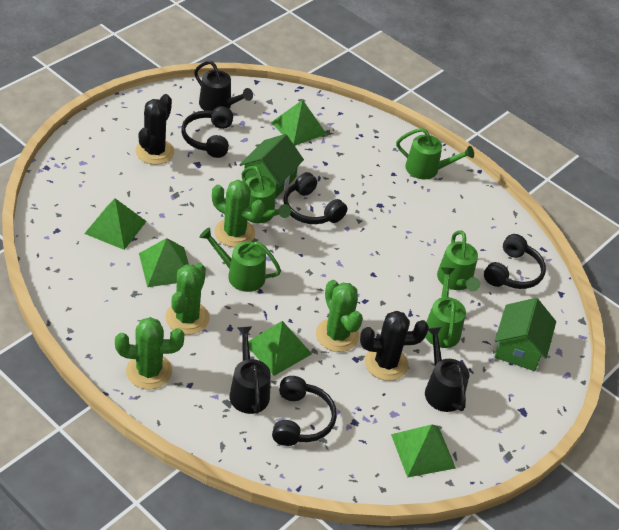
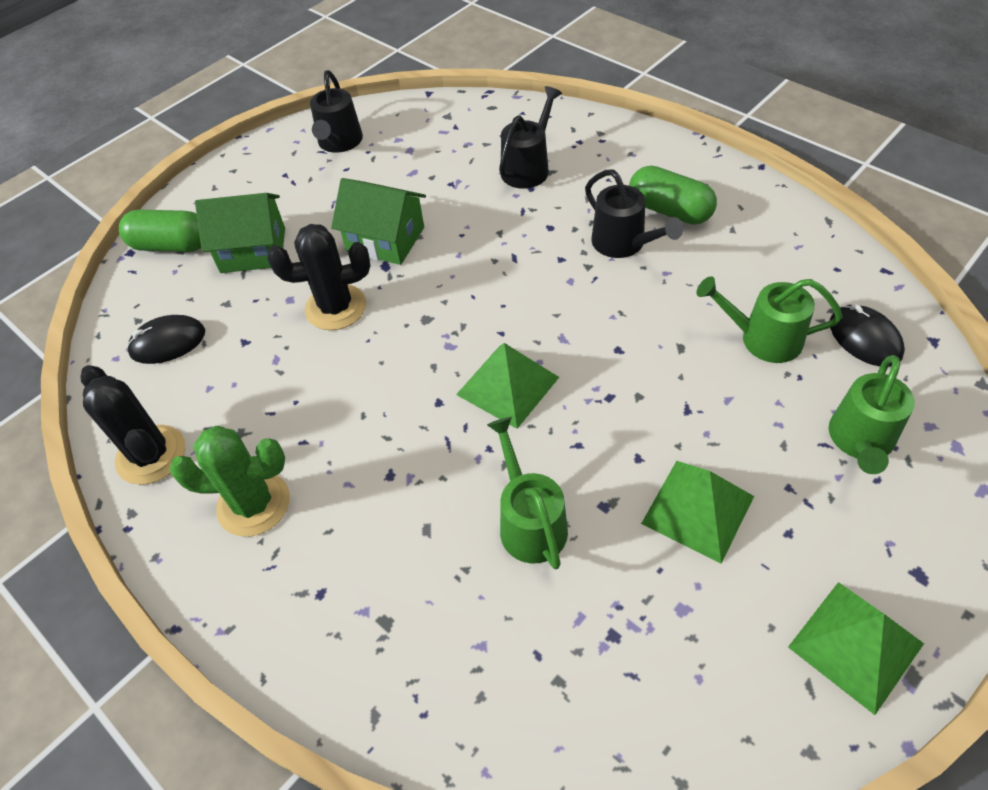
black headphones: [181,106,233,158] [272,376,337,446] [283,172,347,224] [484,234,546,289] = 4 -> none = 0
black mouse: none = 0 -> [127,315,205,364] [829,304,905,367] = 2
green cactus: [115,317,184,390] [165,263,209,335] [212,180,264,247] [316,280,363,352] = 4 -> [169,426,290,537] = 1
green capsule: none = 0 -> [119,209,201,252] [629,166,717,225] = 2
green pyramid: [84,198,147,250] [139,238,189,287] [248,321,312,376] [271,100,326,146] [391,425,456,478] = 5 -> [456,343,559,429] [641,461,754,564] [788,582,924,715] = 3
green watering can: [199,227,281,292] [242,166,291,223] [396,128,474,179] [425,267,466,348] [437,231,480,292] = 5 -> [487,417,568,569] [696,276,842,363] [829,355,915,474] = 3

